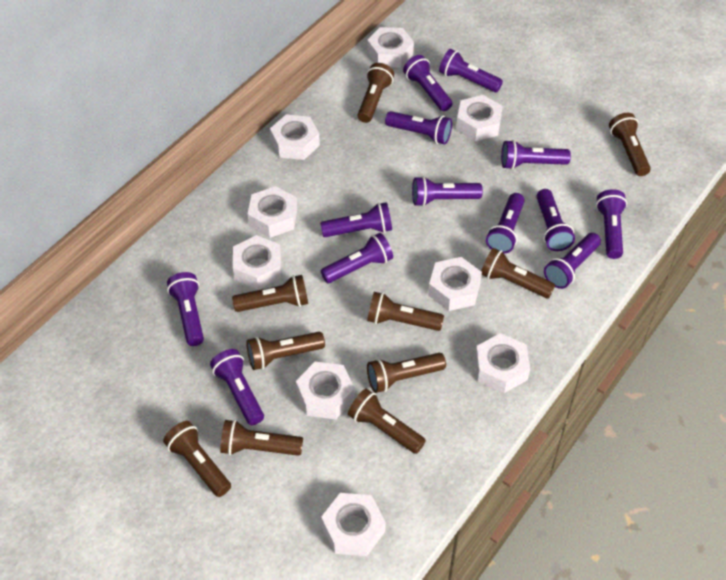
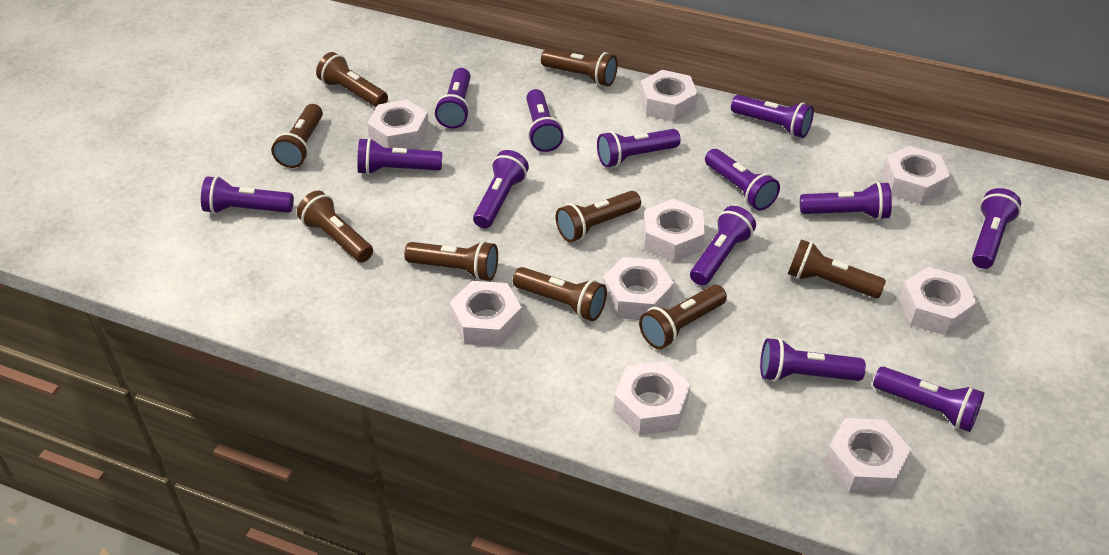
brown flashlight: [163,421,231,497] [220,420,303,456] [232,275,308,312] [246,332,325,370] [348,389,426,454] [357,63,394,123] [367,292,444,331] [367,353,446,393] [481,248,555,298] [609,113,651,176] = 10 -> [271,104,323,168] [297,191,373,262] [316,52,388,107] [404,241,498,281] [513,267,607,321] [541,49,618,86] [556,191,641,242] [639,285,727,349] [788,239,886,298] = 9

